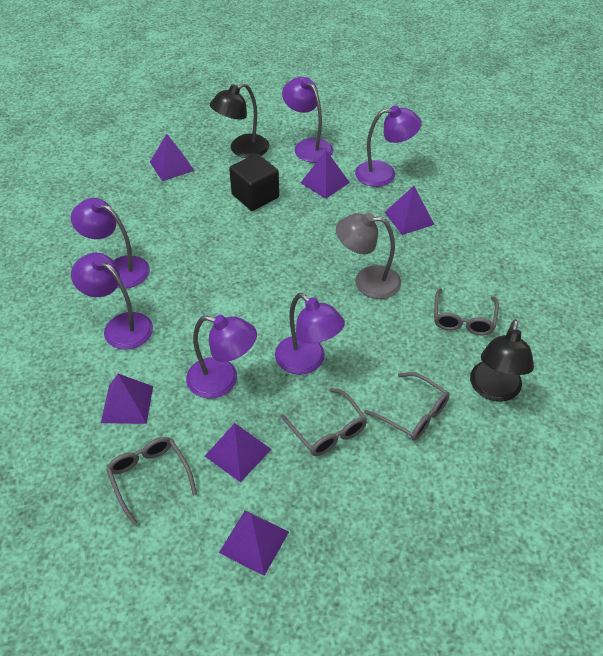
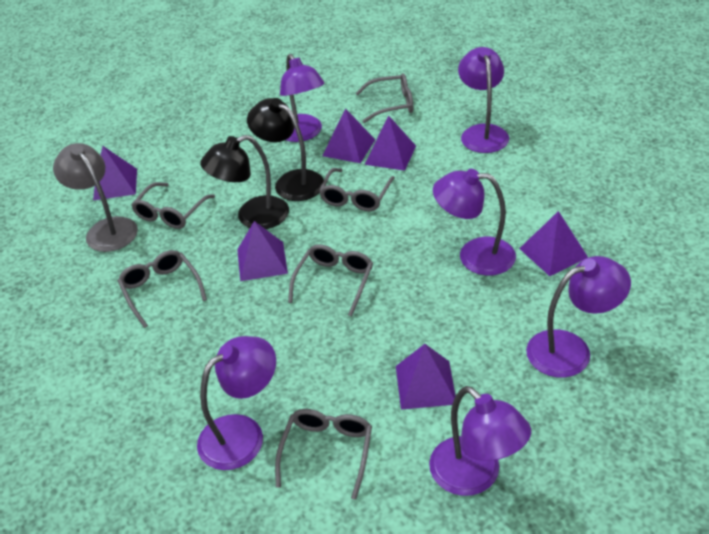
black cube: [229,154,279,211] = 1 -> none = 0
grey glasses: [106,437,197,525] [281,388,367,456] [364,372,450,441] [434,288,499,335] = 4 -> [118,250,207,328] [131,182,215,229] [275,409,372,500] [288,244,373,317] [319,168,395,211] [356,73,413,123] = 6

